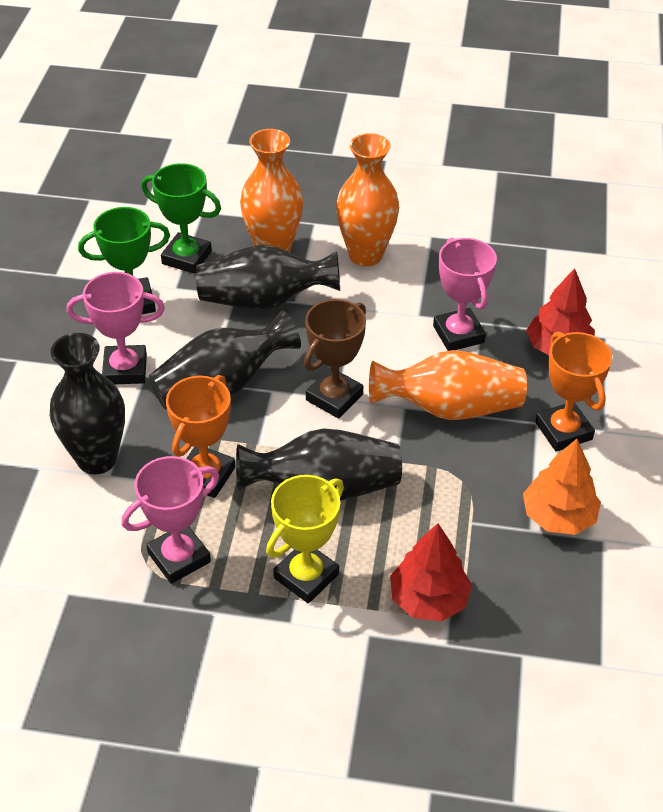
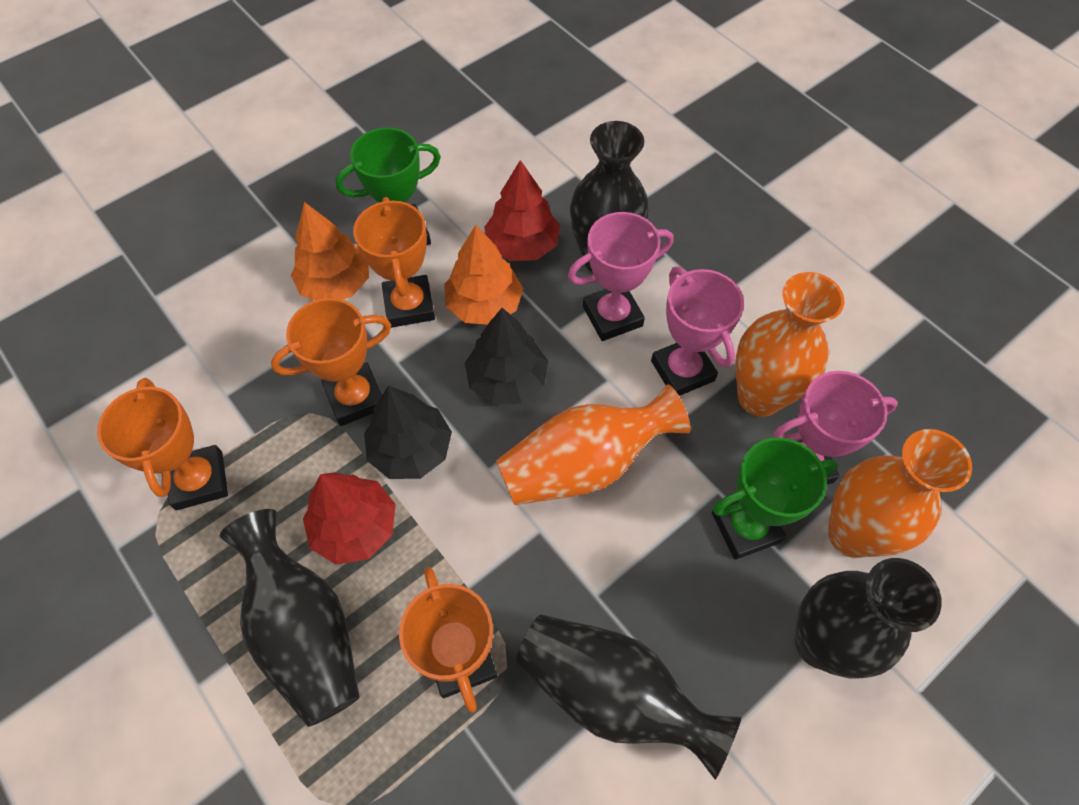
black tree: none = 0 -> [364,386,452,479] [465,308,548,404] = 2
brown trophy: [304,299,366,418] = 1 -> none = 0
orange tree: [523,439,601,535] = 1 -> [291,202,369,300] [444,225,523,324] = 2
orange trophy: [166,375,235,498] [535,331,612,452] = 2 -> [97,378,228,510] [271,298,391,426] [353,197,435,328] [399,567,497,713] = 4
yellow trophy: [266,475,344,603] = 1 -> none = 0

